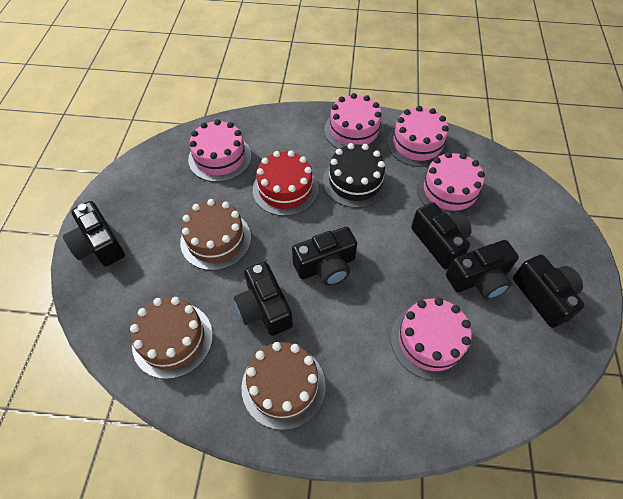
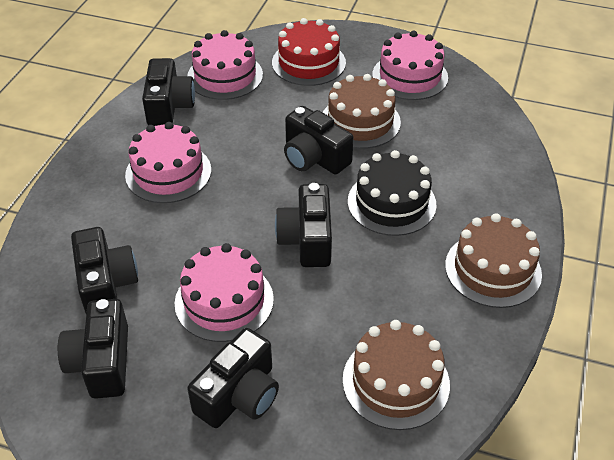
pink cake: [188,119,251,182] [324,93,385,149] [387,106,449,167] [391,298,472,381] [417,152,485,216] = 5 -> [125,122,211,203] [175,243,274,342] [187,30,263,100] [372,31,448,100] = 4

